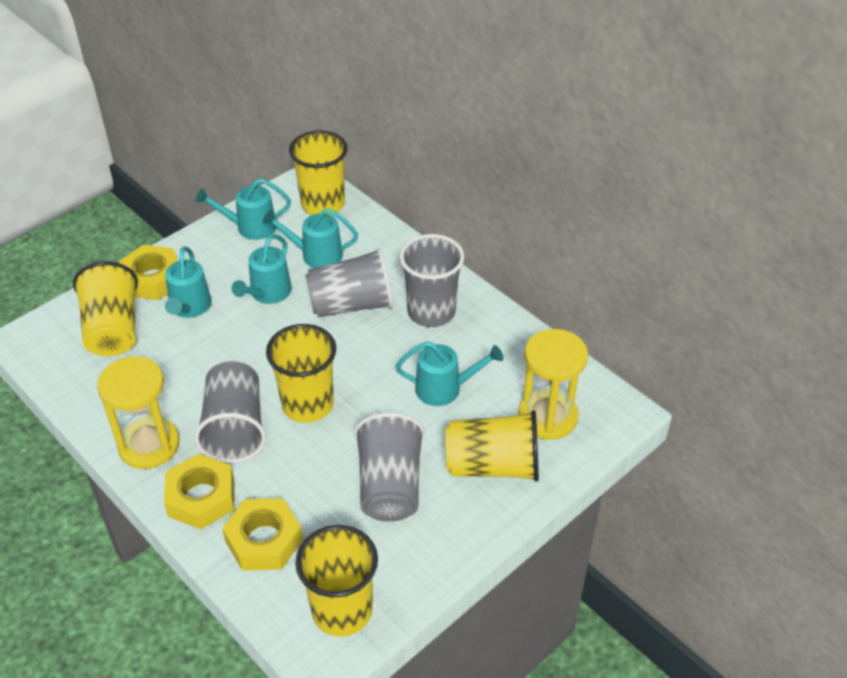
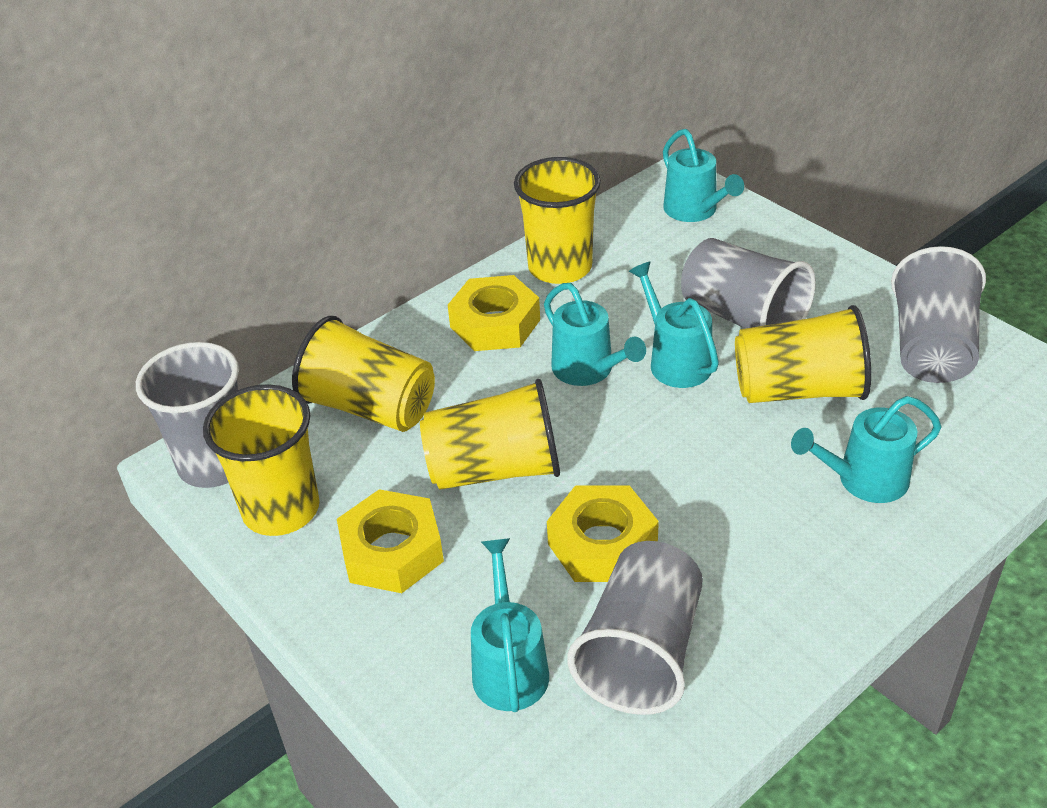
yellow hourglass: [97,356,179,469] [518,329,588,440] = 2 -> none = 0

